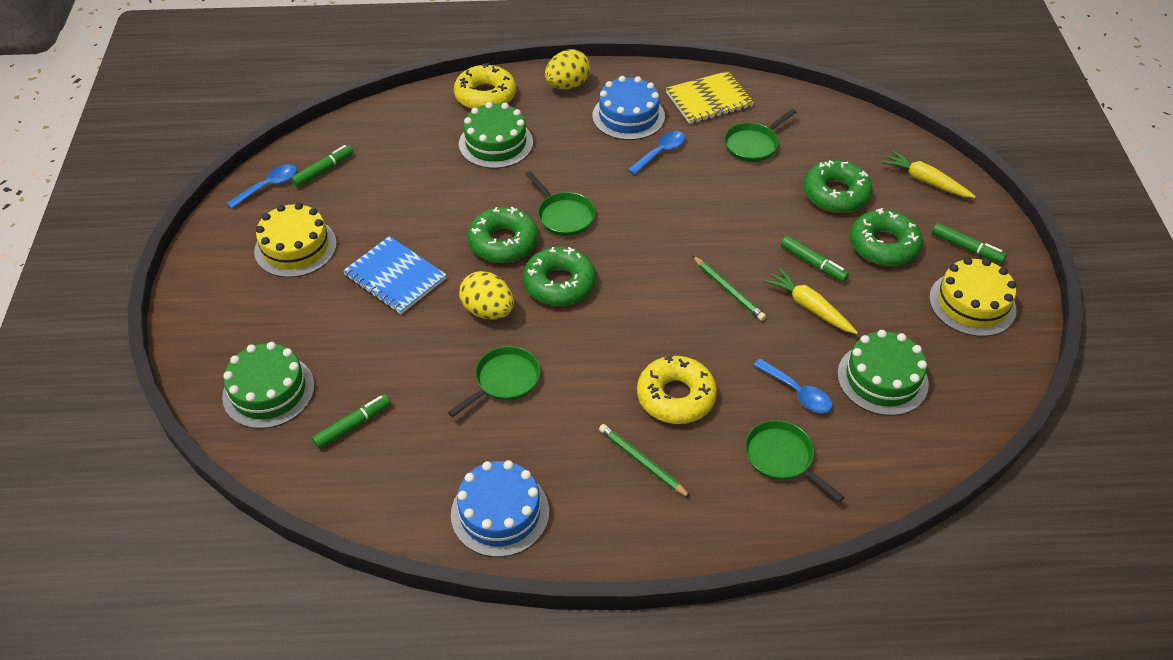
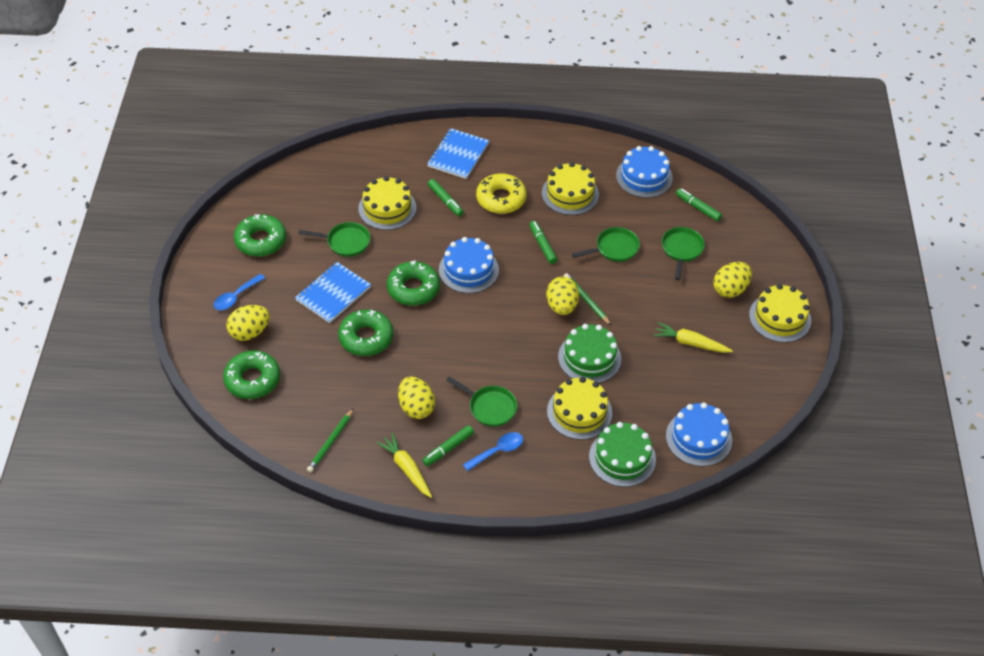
blue cake: [451,460,549,557] [593,76,665,140] = 2 -> [439,237,499,293] [616,146,673,198] [666,402,732,466] = 3
blue notebook: [343,236,447,314] = 1 -> [295,262,371,323] [427,128,489,179] = 2
blue spoon: [227,164,297,209] [628,131,685,175] [753,358,832,413] = 3 -> [213,274,265,310] [463,432,523,471] = 2
green cake: [222,342,315,429] [459,102,533,169] [837,330,929,416] = 3 -> [558,324,621,383] [589,422,656,487] = 2
yellow cake: [254,203,337,278] [929,257,1016,337] = 2 -> [358,176,416,230] [542,162,599,215] [547,377,612,440] [749,284,811,342] = 4
yellow donut: [454,63,516,109] [637,355,717,424] = 2 -> [476,173,526,214] = 1
yellow egg: [459,271,514,319] [545,49,590,89] = 2 -> [227,305,270,341] [398,376,435,419] [546,277,579,315] [713,262,752,298] = 4
yellow notebook: [666,71,754,124] = 1 -> none = 0

